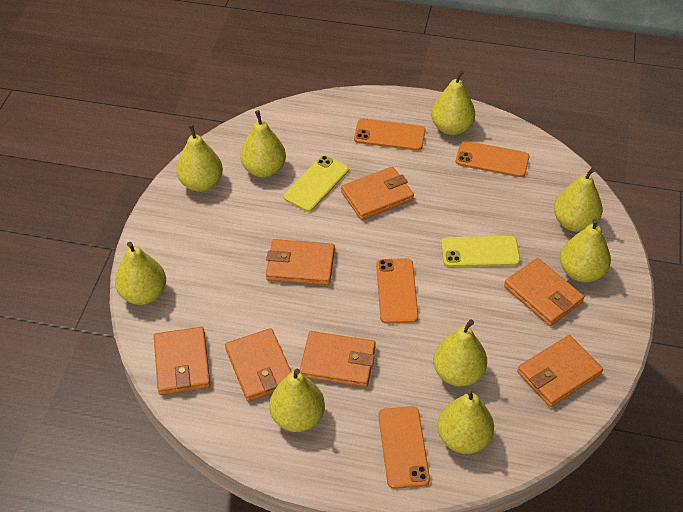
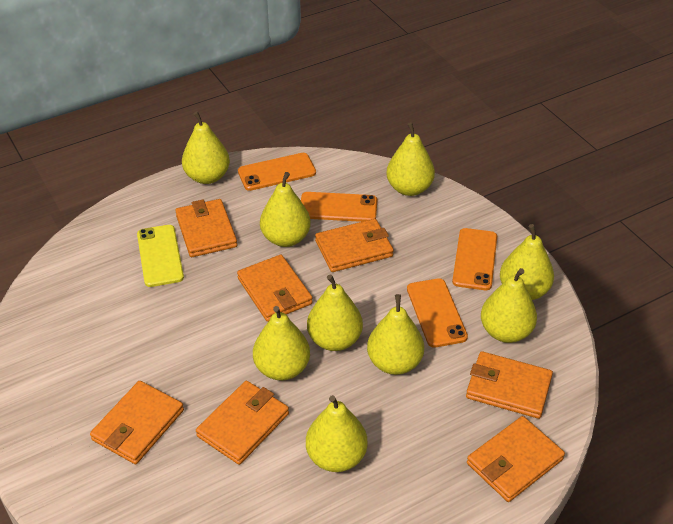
yellow phone: [284,155,349,212] [441,236,520,267] = 2 -> [137,225,184,287] = 1

